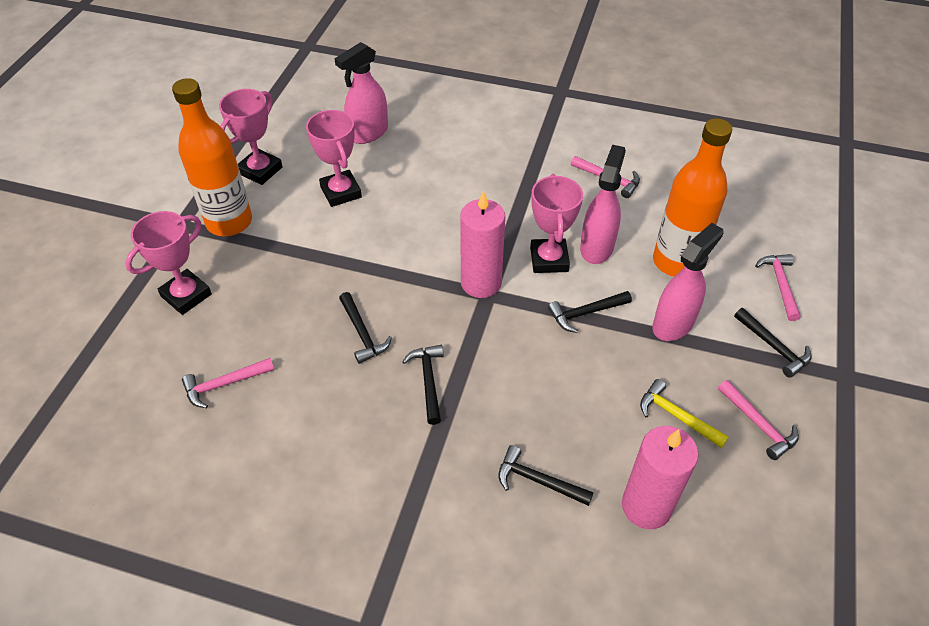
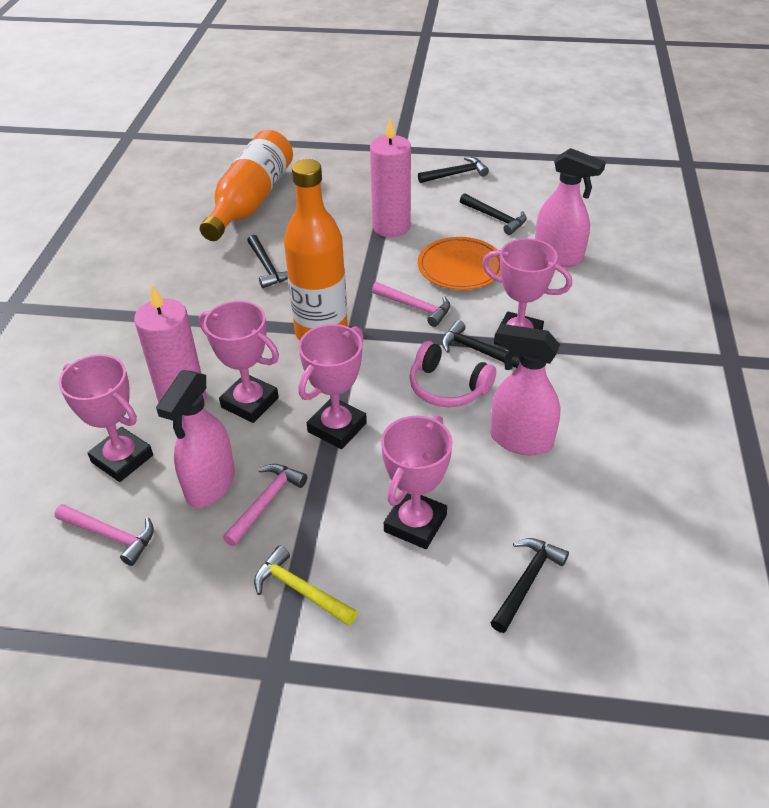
orange plate: none = 0 -> [418,237,501,290] = 1
pink hammer: [182,358,274,408] [571,156,640,198] [718,380,799,460] [755,254,801,321] = 4 -> [55,504,154,566] [223,464,307,546] [372,282,450,327] = 3
pink headphones: none = 0 -> [409,341,496,407] = 1
pink trophy: [125,211,212,315] [219,89,283,185] [306,110,362,207] [530,174,583,273] = 4 -> [59,354,153,482] [199,301,279,423] [298,324,367,449] [381,415,453,549] [482,238,572,346] = 5

